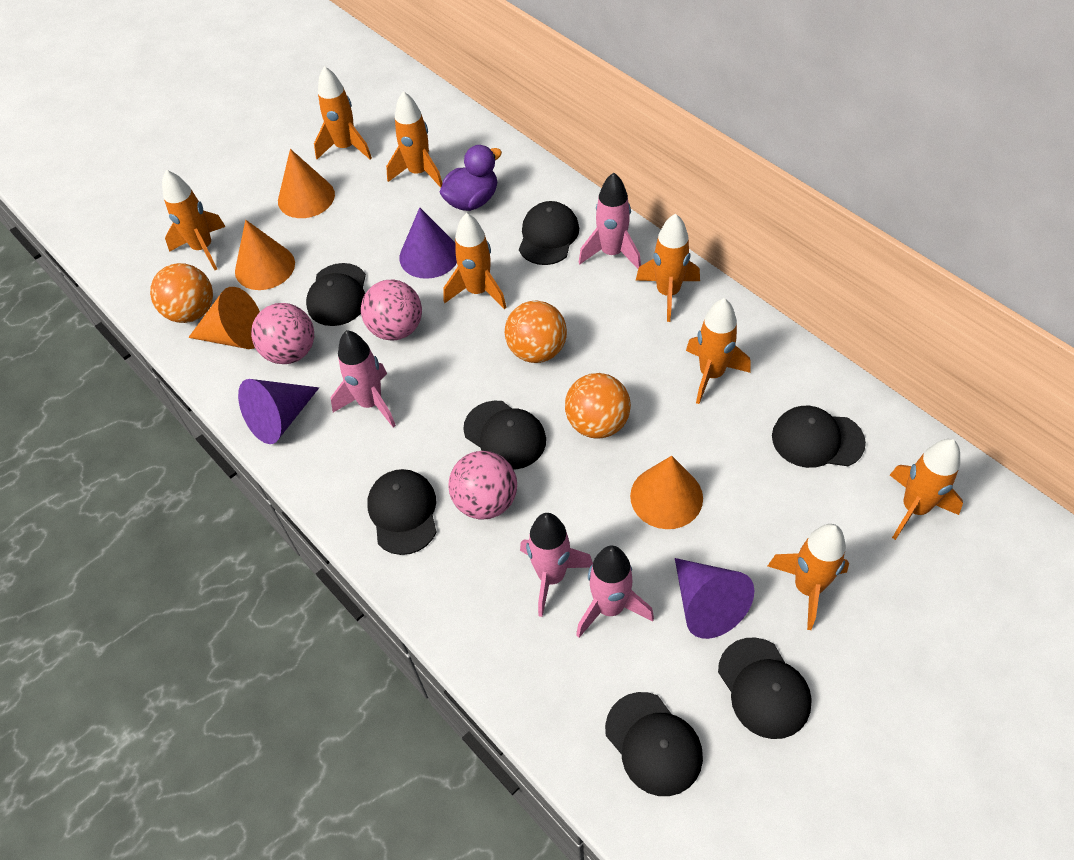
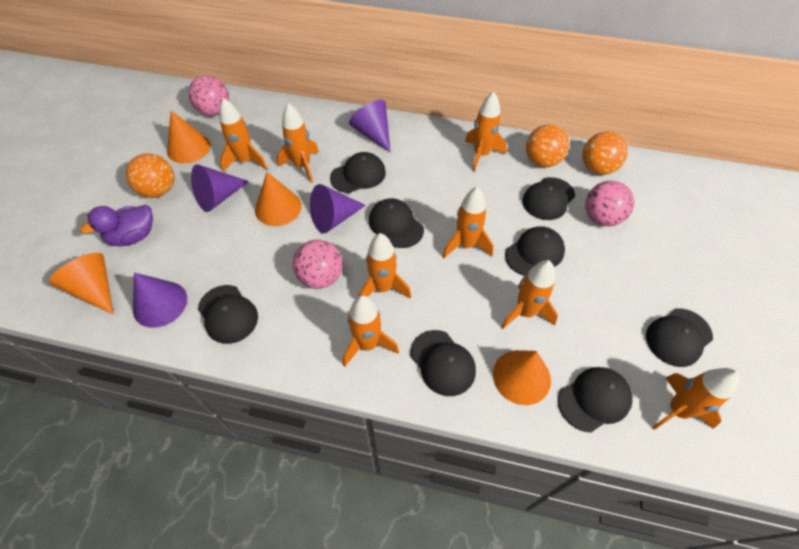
black cap: [306,263,366,326] [367,469,436,555] [463,401,546,470] [519,201,579,265] [605,692,703,796] [718,637,812,739] [772,406,866,468] = 7 -> [198,285,258,344] [330,152,386,193] [369,198,424,248] [411,330,476,396] [505,227,565,276] [522,177,575,220] [558,367,633,432] [646,308,713,367] = 8
pink rocket: [331,330,396,428] [520,513,593,617] [576,546,654,638] [579,173,641,269] = 4 -> none = 0
purple cone: [238,379,319,444] [399,207,457,279] [675,558,754,639] = 3 -> [133,273,187,328] [191,164,249,212] [310,184,366,233] [349,100,390,152] = 4

